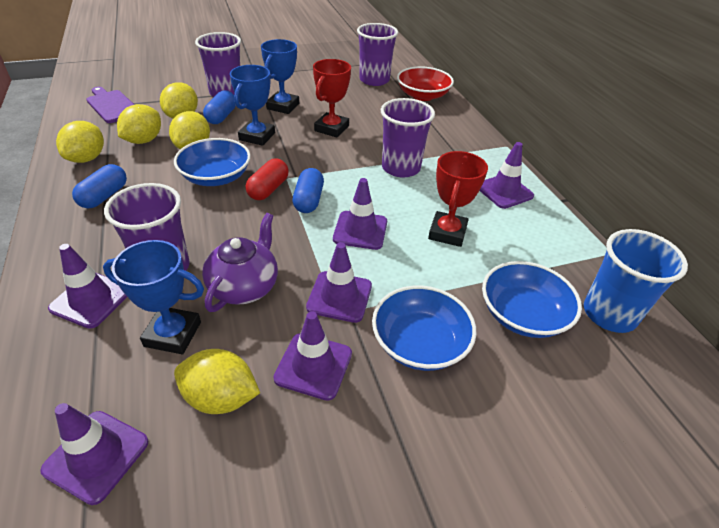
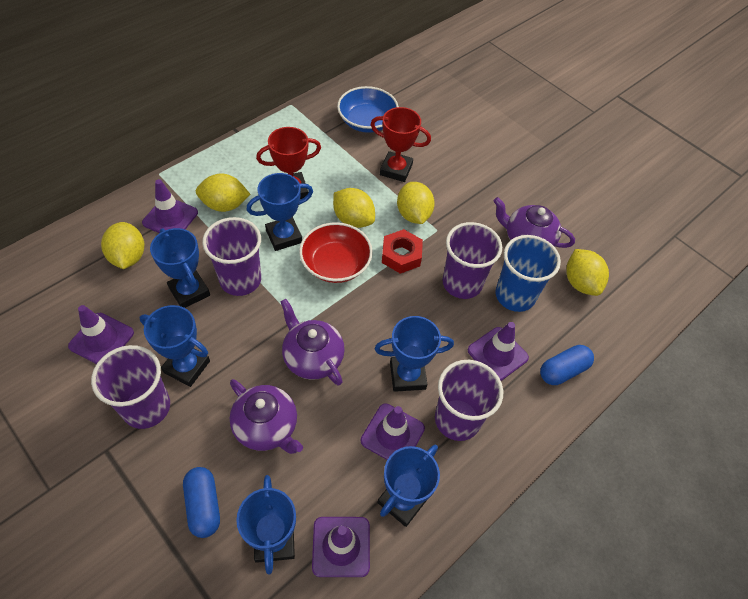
blue bowl: [174,138,251,186] [372,286,476,371] [482,261,582,338] = 3 -> [337,86,399,133] = 1
blue capsule: [72,164,127,209] [203,90,236,124] [292,168,324,213] = 3 -> [183,467,220,538] [540,345,594,385] = 2
blue trophy: [103,240,204,354] [230,65,275,146] [261,39,299,114] = 3 -> [140,305,210,387] [150,228,210,308] [236,475,296,575] [247,173,313,251] [374,316,454,392] [377,445,440,527] = 6
purple cutting board: [86,87,134,123] = 1 -> none = 0
purple teapot: [202,213,278,312] = 1 -> [230,379,303,454] [280,299,345,386] [493,197,575,248] = 3
purple traffic cone: [40,403,148,505] [48,244,127,329] [273,311,352,401] [306,242,372,323] [333,178,387,250] [479,142,534,209] = 6 -> [68,305,134,364] [142,179,198,233] [312,517,370,577] [361,403,425,460] [468,322,529,381] = 5
red capsule: [246,158,289,200] = 1 -> none = 0
red nut: none = 0 -> [382,229,423,274] = 1

